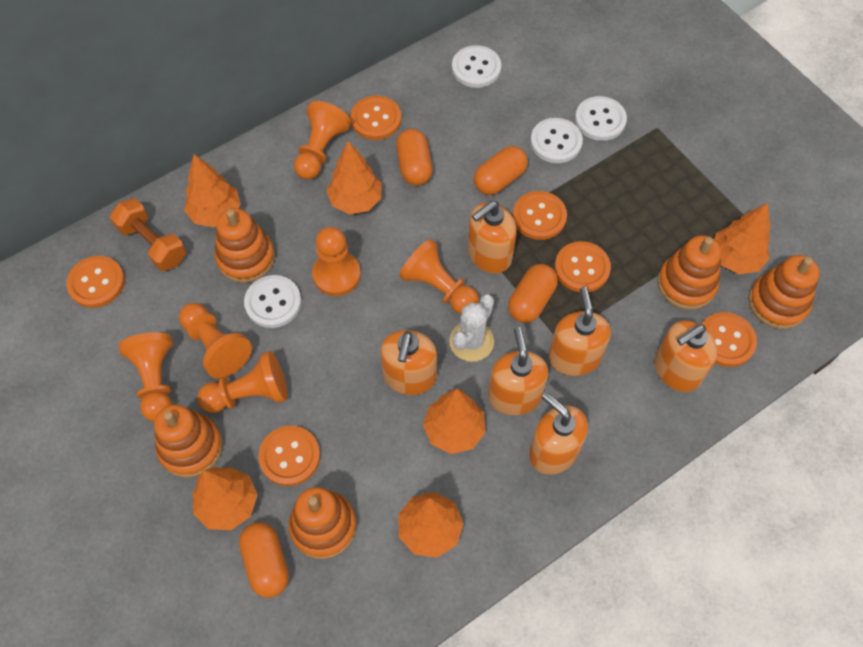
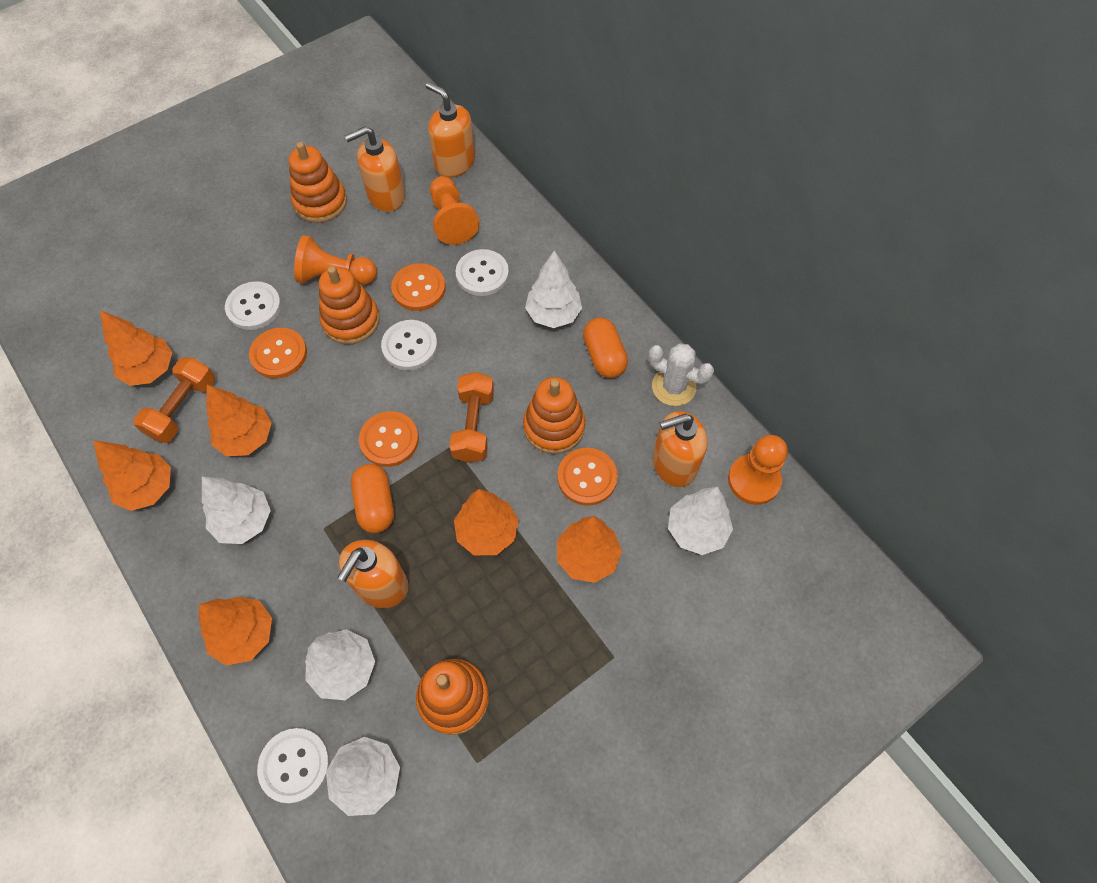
orange button: [66,256,125,308] [258,426,320,486] [350,95,402,140] [513,191,567,240] [555,241,611,292] [701,312,757,367] = 6 -> [249,328,307,379] [359,411,419,467] [391,263,446,311] [557,448,618,506] = 4
orange capsule: [239,522,289,598] [396,129,433,186] [474,146,528,195] [508,264,558,323] = 4 -> [351,464,394,533] [583,318,628,378] = 2
orange dumbbell: [110,199,186,271] = 1 -> [133,357,215,443] [449,372,494,463] = 2
orange pawn: [119,332,173,422] [179,303,252,378] [197,351,288,413] [294,101,351,179] [312,227,361,296] [399,239,479,314] = 6 -> [294,235,377,285] [430,176,479,245] [728,435,788,505] = 3
orange soap dispenser: [380,330,437,395] [468,201,517,273] [488,327,548,415] [529,392,588,475] [549,287,611,376] [655,320,717,392] = 6 -> [337,540,409,608] [345,126,405,212] [426,82,475,177] [652,411,708,487] = 4
orange stacking toy: [154,404,223,478] [215,208,275,283] [289,487,357,559] [657,235,721,310] [749,255,820,329] = 5 -> [289,142,347,223] [319,266,380,345] [416,659,489,735] [523,377,585,454] = 4
white tree: none = 0 -> [202,477,271,544] [305,629,375,700] [326,737,400,816] [525,250,582,328] [668,487,733,555] = 5

